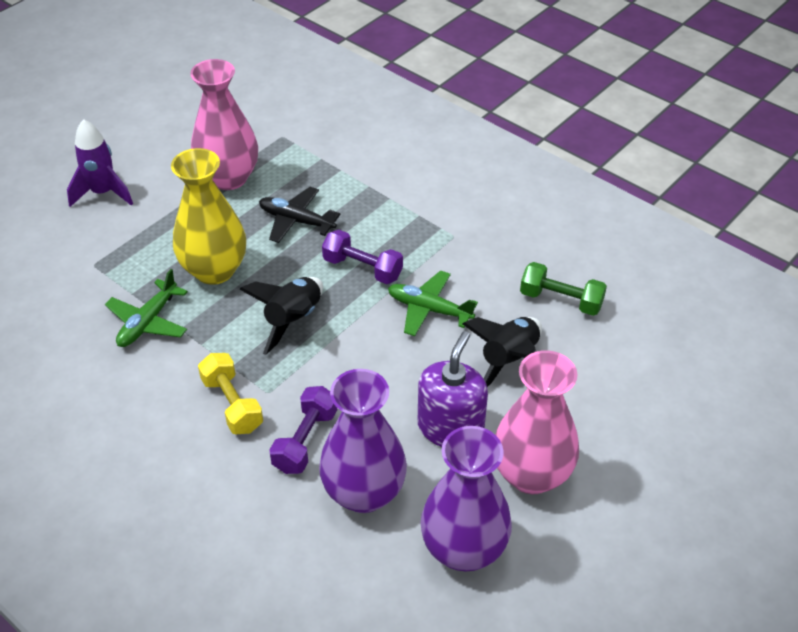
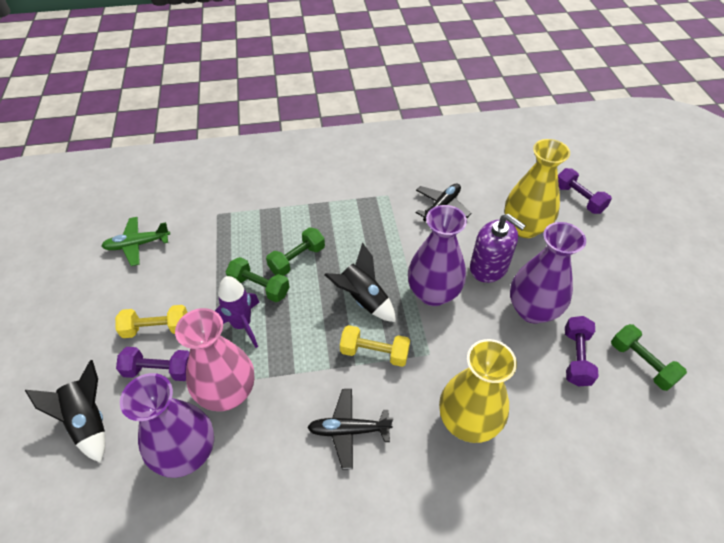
black plane: [259,187,340,243] = 1 -> [307,389,393,469] [416,184,472,221] = 2
green dumbbell: [520,262,607,316] = 1 -> [226,257,290,302] [266,227,325,276] [611,324,687,391] = 3
green plane: [105,269,188,347] [388,270,478,336] = 2 -> [101,217,170,266] = 1
pink vase: [190,59,258,190] [495,350,579,494] = 2 -> [175,308,255,411] = 1
purple dumbbell: [269,386,337,474] [322,230,403,284] = 2 -> [116,347,189,381] [558,168,612,214] [565,316,599,386] = 3
purple vase: [319,369,407,513] [420,426,512,571] = 2 -> [120,373,214,478] [408,205,467,306] [510,222,586,324] = 3
yellow dumbbell: [198,353,263,434] = 1 -> [115,305,188,338] [340,325,410,367] = 2
yellow vase: [171,148,246,285] = 1 -> [439,339,517,443] [504,139,570,238] = 2

